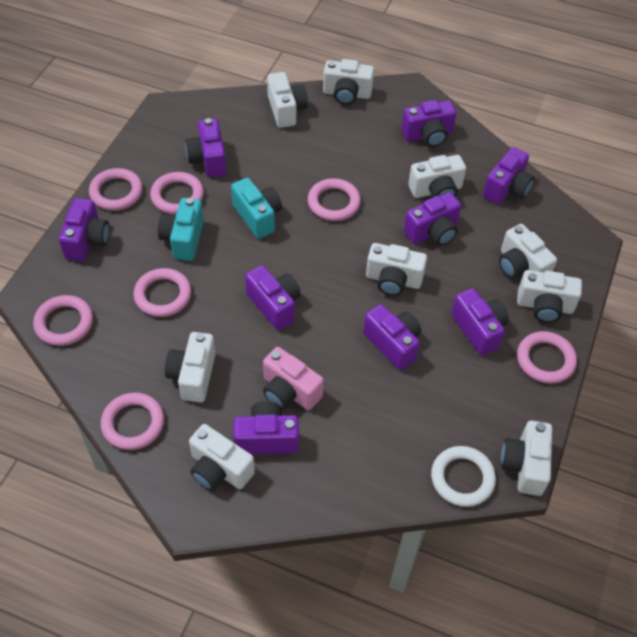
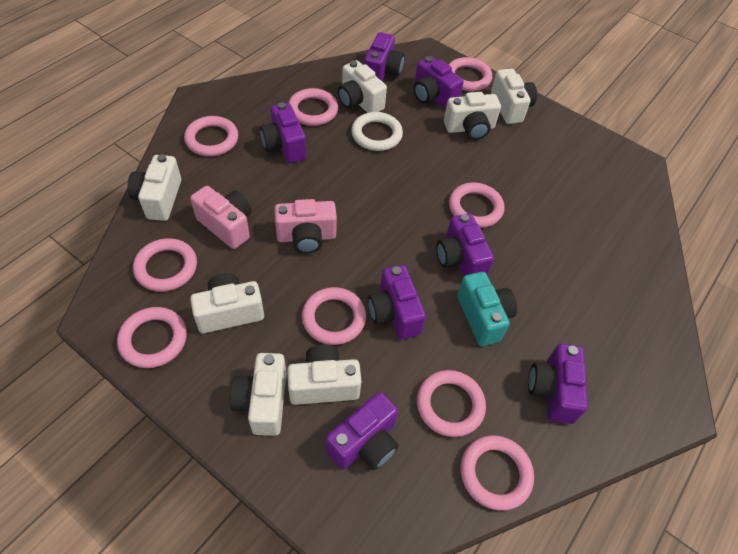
pink camera: [263,347,324,410] = 1 -> [190,186,252,249] [274,199,337,254] = 2
pink ring: [33,295,93,346] [89,168,143,211] [101,393,164,450] [133,268,191,317] [150,172,204,214] [308,178,361,221] [517,331,577,384] = 7 -> [117,307,187,368] [133,238,197,292] [184,116,238,156] [289,88,338,126] [302,287,366,345] [417,370,486,437] [448,57,492,91] [449,183,504,228] [460,435,534,511] = 9
purple camera: [59,198,110,261] [185,118,227,177] [233,401,299,454] [245,265,301,330] [363,304,421,370] [401,100,456,147] [404,192,461,246] [451,288,509,356] [483,147,534,205] = 9 -> [260,102,306,163] [326,392,398,470] [364,32,404,81] [368,265,426,340] [414,56,464,109] [437,213,494,277] [528,344,588,424] = 7
turquoise camera: [158,198,204,261] [231,178,282,239] = 2 -> [457,272,517,346] = 1
white camera: [165,332,216,402] [189,424,255,491] [267,72,308,128] [323,59,374,105] [366,243,427,296] [408,155,466,198] [499,224,557,279] [501,421,552,496] [517,270,582,323] = 9 -> [127,154,181,221] [190,273,264,333] [230,353,286,436] [287,345,361,405] [338,60,387,113] [444,92,501,140] [491,69,537,124] = 7

